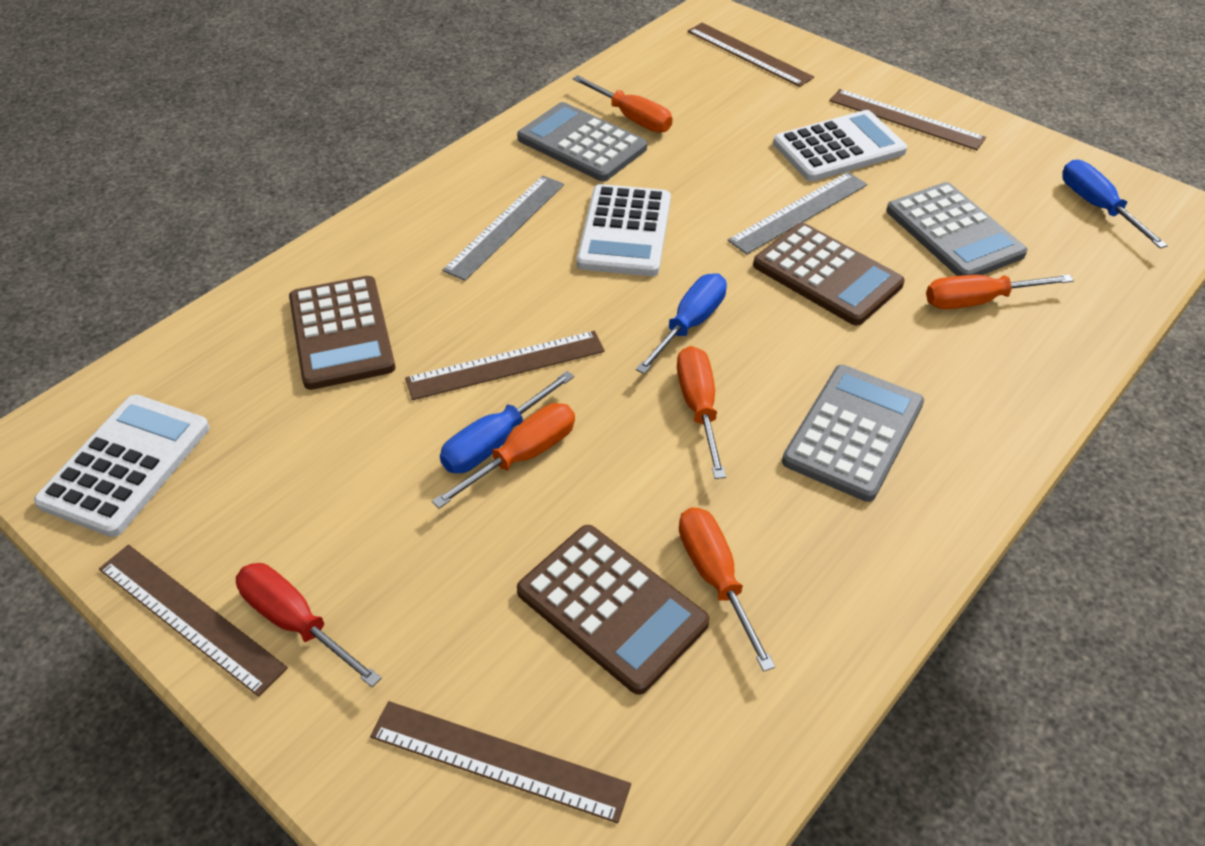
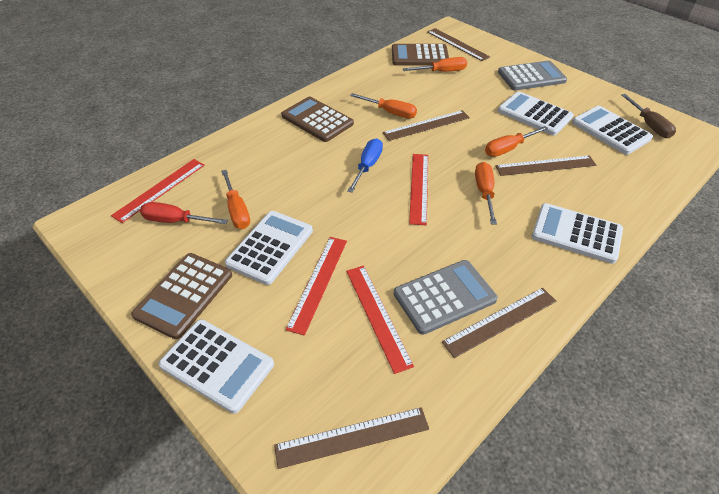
blue screwdriver: [440,371,574,473] [636,273,727,374] [1062,160,1168,249] = 3 -> [347,138,383,193] = 1
brown screwdriver: none = 0 -> [621,94,676,138] = 1
grey calculator: [517,102,647,181] [782,365,924,502] [886,182,1028,276] = 3 -> [394,260,498,335] [498,61,567,90] = 2
grey ruler: [442,175,564,281] [728,172,867,254] = 2 -> none = 0
red ruler: none = 0 -> [111,159,205,223] [285,237,347,336] [346,266,414,374] [409,154,428,225] = 4
white calculator: [34,395,210,537] [577,184,671,276] [773,110,907,181] = 3 -> [159,319,274,414] [225,211,313,285] [498,91,574,135] [532,203,623,264] [572,106,653,155] = 5

